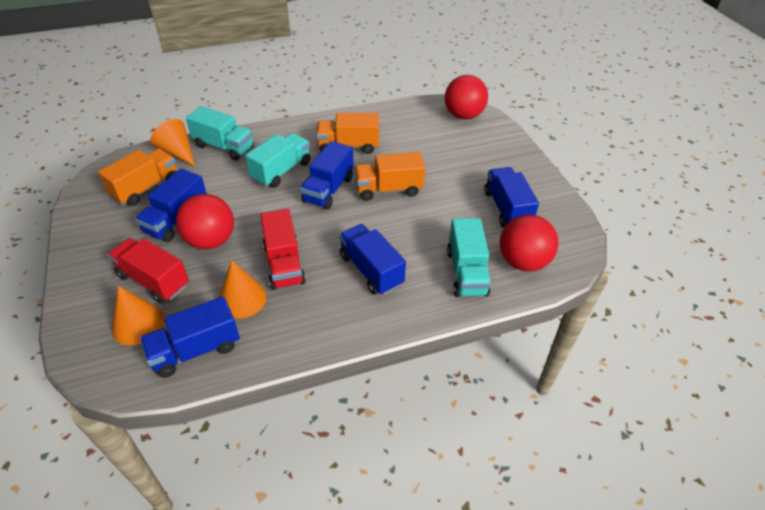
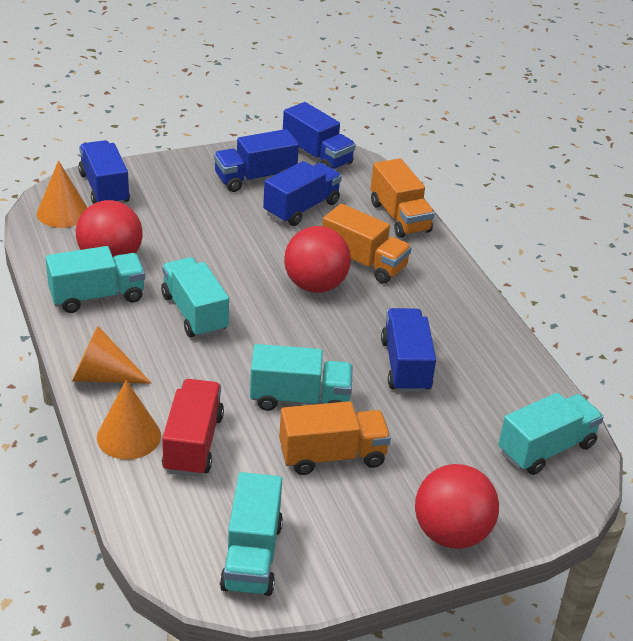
red truck: [108,238,189,303] [260,209,306,290] = 2 -> [162,379,224,477] = 1
turquoise truck: [186,106,254,160] [245,133,311,188] [447,218,491,297] = 3 -> [46,246,145,313] [161,257,229,338] [220,472,283,596] [250,344,353,411] [498,393,604,475] = 5

